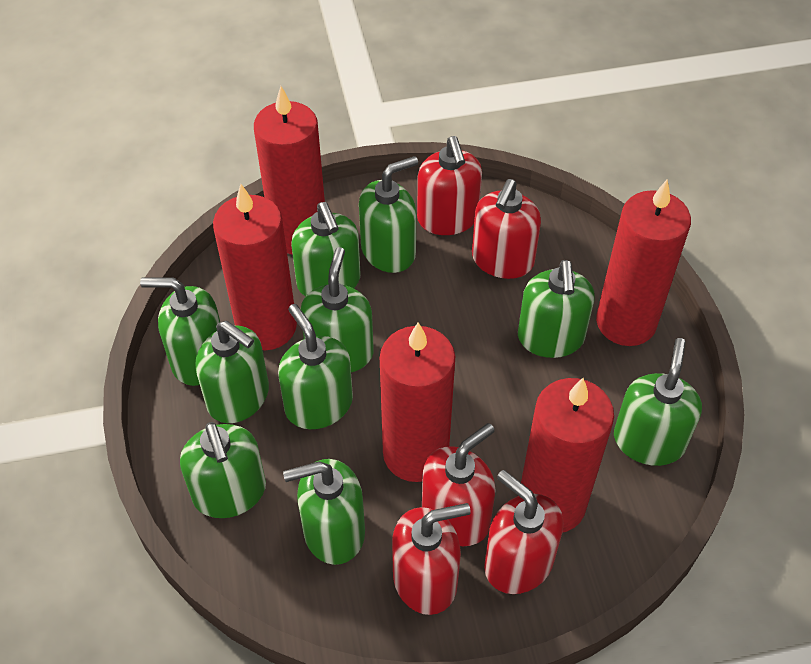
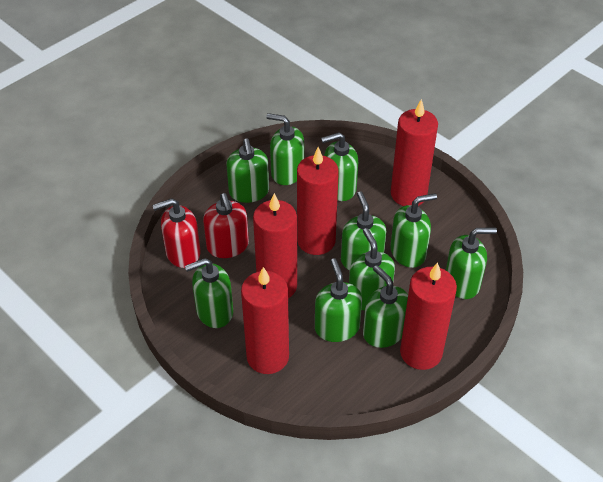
red soap dispenser: [392,503,471,615] [417,136,482,235] [422,423,496,546] [472,179,541,279] [484,470,563,594] = 5 -> [152,198,201,268] [203,193,249,258] = 2

